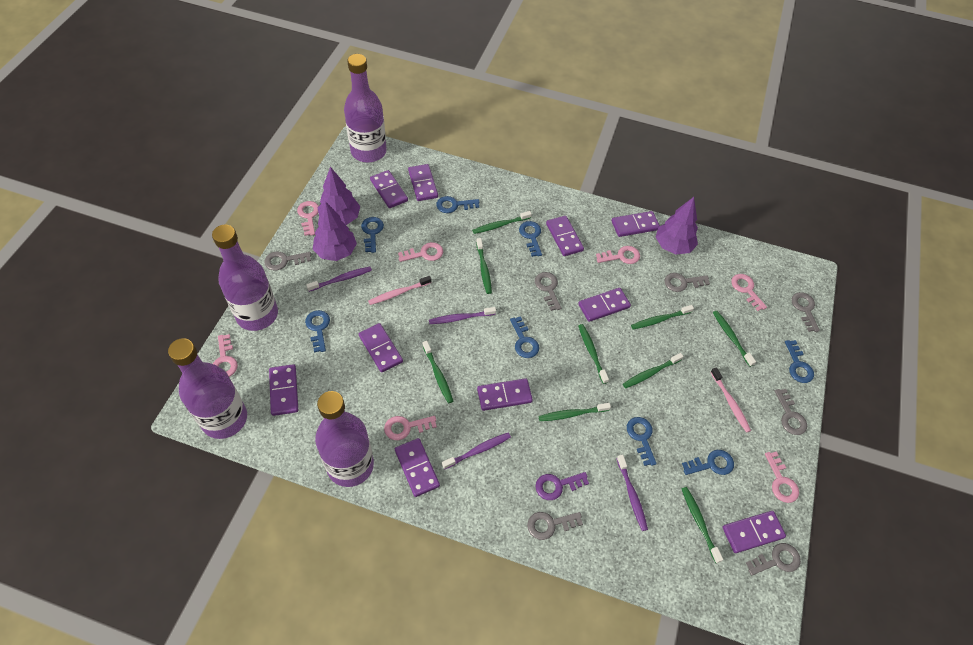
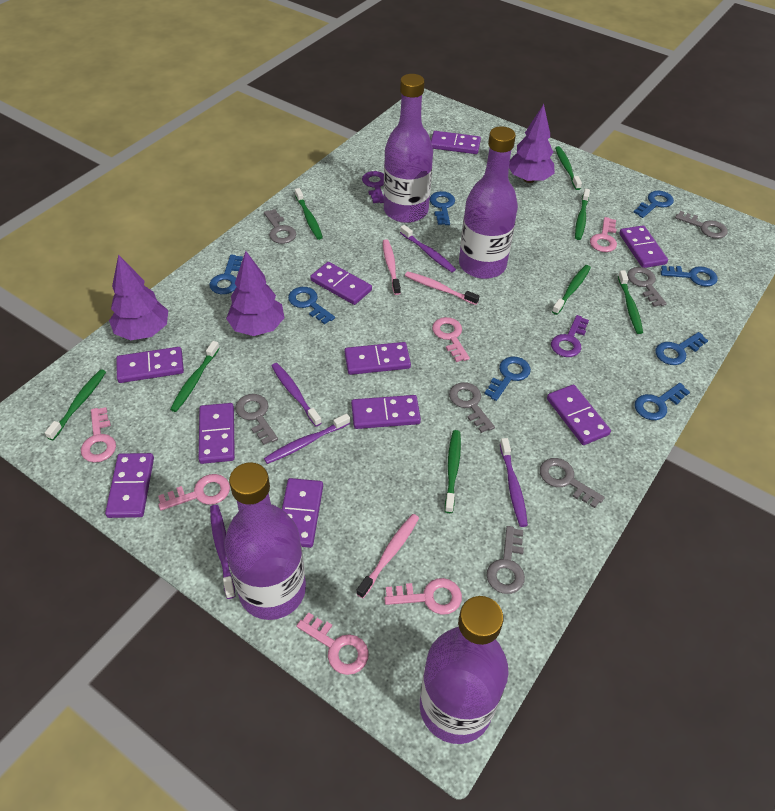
green toothbrush: [422,341,453,403] [472,211,532,234] [476,238,492,294] [539,403,611,421] [578,324,609,384] [623,353,683,388] [631,305,694,329] [682,487,723,563] [713,311,756,367] = 9 -> [45,369,106,440] [170,341,220,412] [295,188,323,240] [445,430,461,513] [552,265,591,315] [555,146,582,190] [575,188,590,240] [618,270,643,334] = 8
pink key: [213,334,238,377] [297,201,319,236] [384,416,437,440] [398,242,443,262] [596,246,640,264] [731,274,767,311] [765,452,799,503] = 7 -> [81,407,116,463] [158,474,230,511] [296,612,369,675] [384,578,462,615] [432,317,470,362] [590,217,617,252] = 6
pink toothbrush: [368,276,432,305] [711,367,751,433] = 2 -> [356,514,419,598] [383,239,401,295] [405,271,479,305] = 3
purple key: [535,472,589,500] = 1 -> [362,171,384,203] [551,315,589,357] = 2
purple toothbrush: [306,267,372,292] [429,307,496,324] [442,433,511,470] [617,455,648,531] = 4 -> [210,505,235,599] [264,414,350,464] [272,363,322,427] [400,225,456,272] [500,438,528,527] = 5

